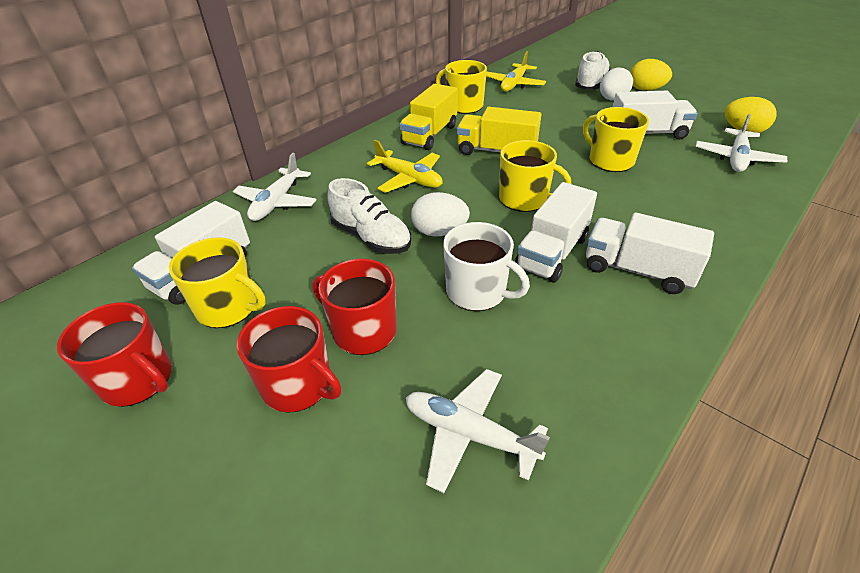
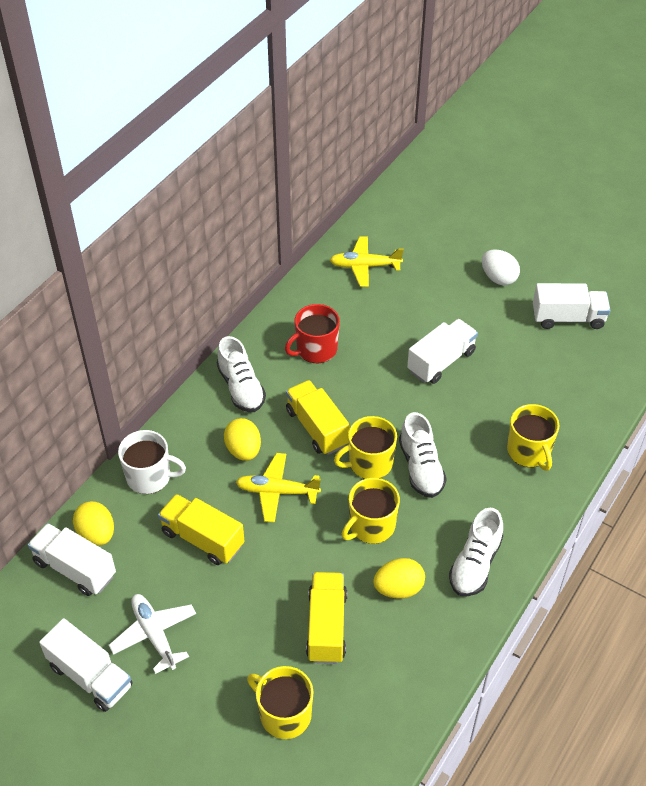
red mug: [57,302,172,407] [237,306,341,413] [312,259,397,355] = 3 -> [285,304,340,363] = 1
white egg: [411,192,470,237] [600,68,633,101] = 2 -> [482,249,520,286] = 1
white plane: [233,153,317,221] [406,369,550,493] [695,114,787,172] = 3 -> [109,594,196,674] = 1
white shoe: [327,178,411,254] [575,51,611,90] = 2 -> [217,336,266,412] [399,412,447,498] [449,508,503,597] = 3
yellow egg: [630,59,672,91] [725,97,777,133] = 2 -> [73,501,114,546] [224,418,261,461] [373,558,425,598] = 3
yellow truck: [400,84,458,150] [457,107,542,155] = 2 -> [158,494,244,565] [286,380,350,455] [306,572,347,664] = 3

